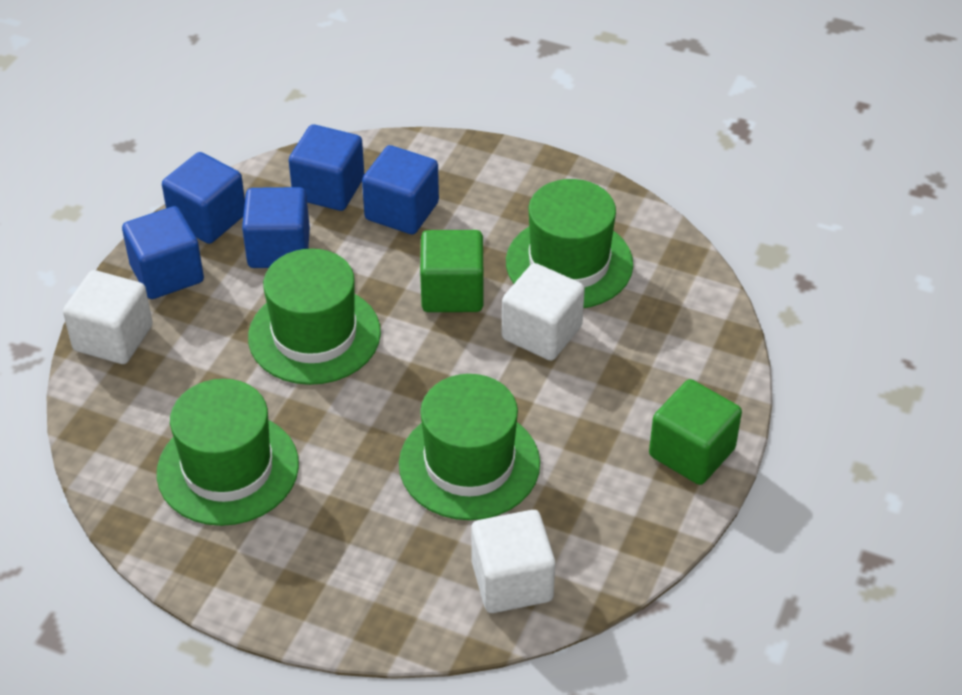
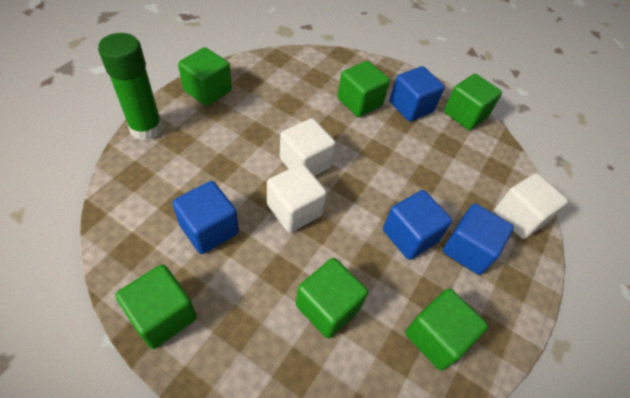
blue cube: [122,206,204,299] [162,152,245,244] [242,187,310,268] [289,124,364,211] [362,145,439,235] = 5 -> [172,181,239,254] [383,190,452,260] [390,66,445,122] [443,203,514,275] = 4
green cube: [420,230,483,312] [649,379,742,485] = 2 -> [115,264,197,349] [178,47,232,106] [296,258,368,339] [337,61,390,117] [405,288,488,371] [444,74,502,130] = 6
green glue stick: none = 0 -> [98,33,163,141] = 1
green hat: [157,379,299,526] [248,249,381,385] [399,374,540,520] [506,179,633,308] = 4 -> none = 0

